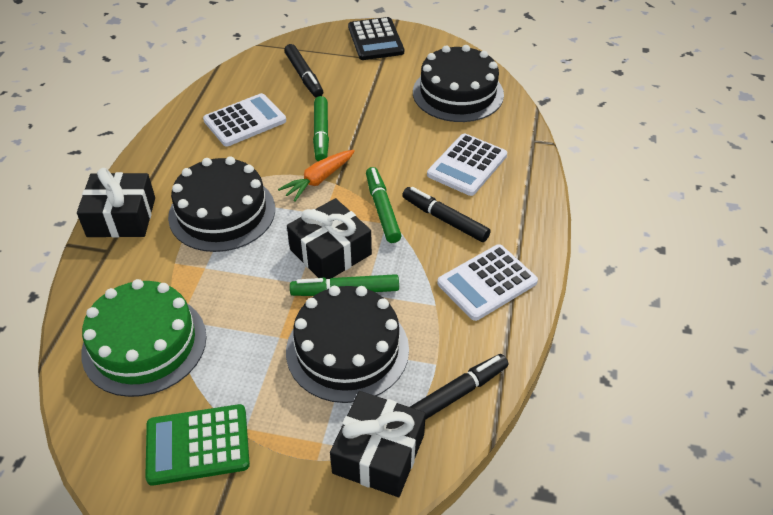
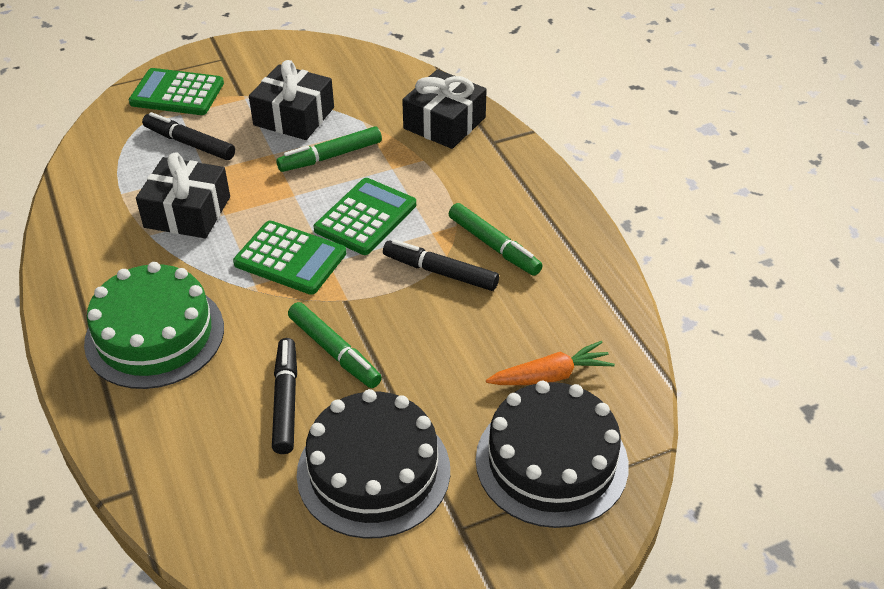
black cake: [168,156,275,252] [286,286,409,403] [413,45,504,122] = 3 -> [297,389,450,539] [476,381,629,528] = 2
black calculator: [348,17,404,60] = 1 -> none = 0
green calculator: [145,404,250,486] = 1 -> [129,68,224,115] [233,221,347,295] [314,178,416,255] = 3
white calculator: [203,93,286,146] [427,133,507,196] [437,244,538,321] = 3 -> none = 0

